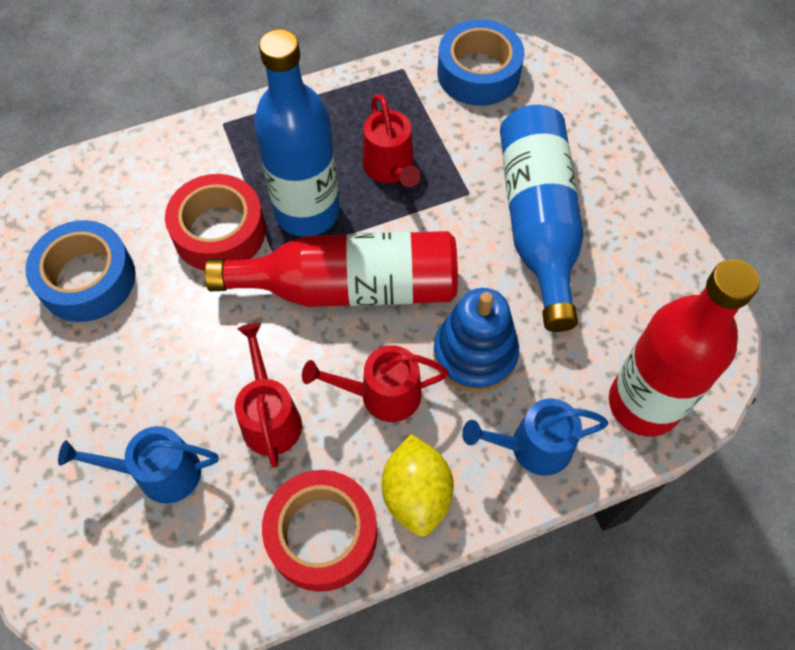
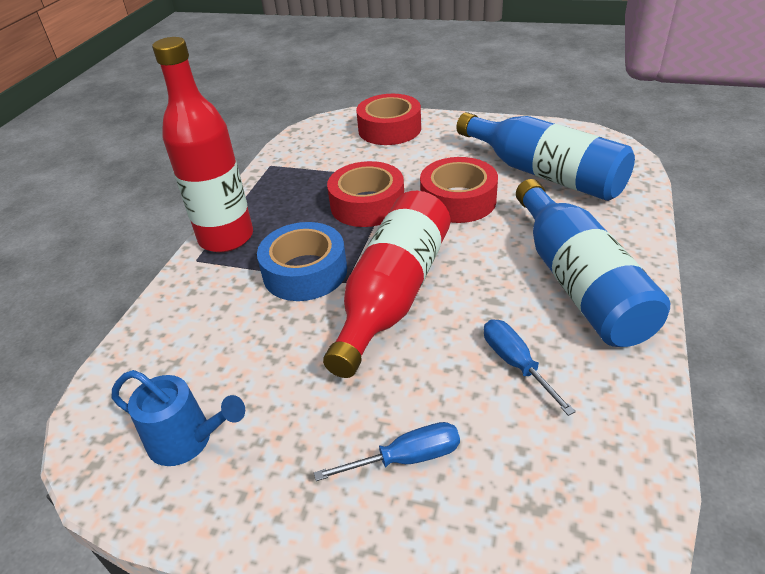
blue screwdriver: none = 0 -> [314,422,460,481] [484,319,576,416] = 2
blue stacking toy: [433,288,519,393] = 1 -> none = 0
blue tape: [25,220,136,322] [437,19,524,106] = 2 -> [257,222,347,301] = 1
blue watering can: [58,426,219,504] [462,399,609,476] = 2 -> [112,370,245,466] = 1
red tape: [165,174,266,271] [262,470,377,592] = 2 -> [327,161,404,227] [356,94,421,145] [420,157,498,223] = 3
red watering can: [235,323,302,468] [302,345,449,422] [363,94,421,187] = 3 -> none = 0
yellow lemon: [382,434,454,536] = 1 -> none = 0

